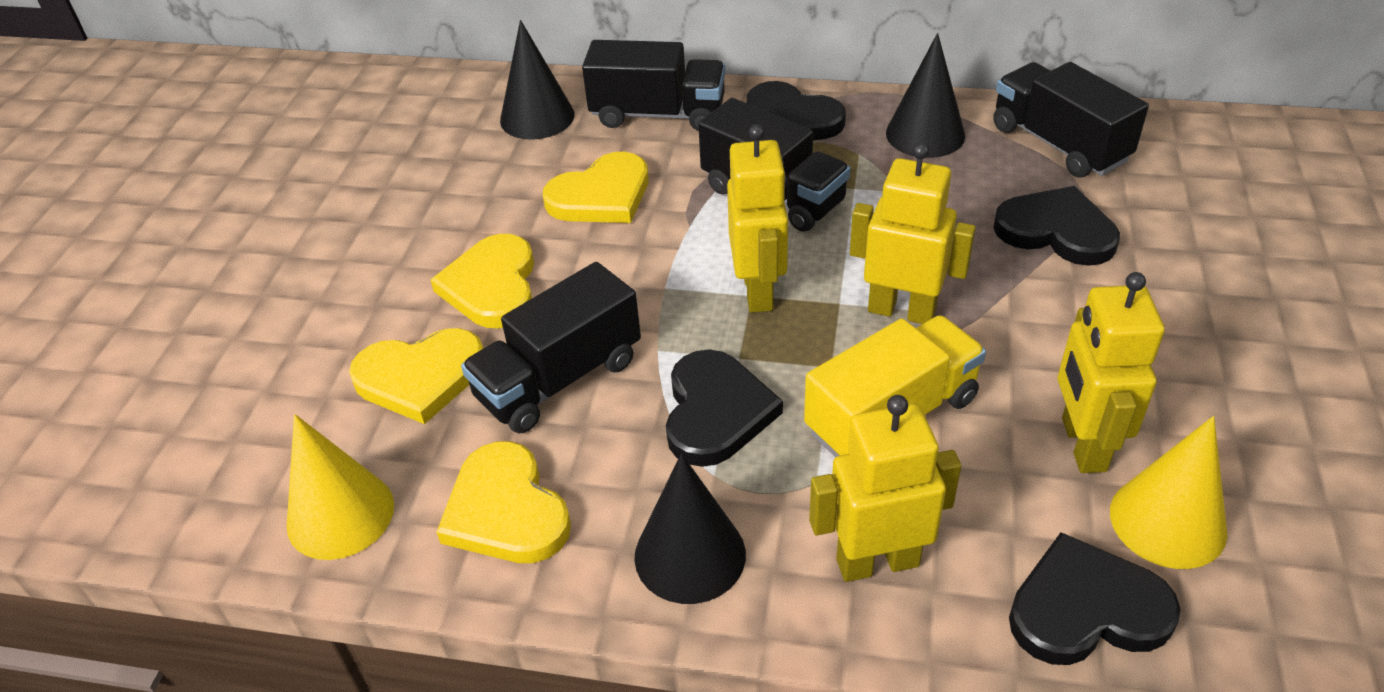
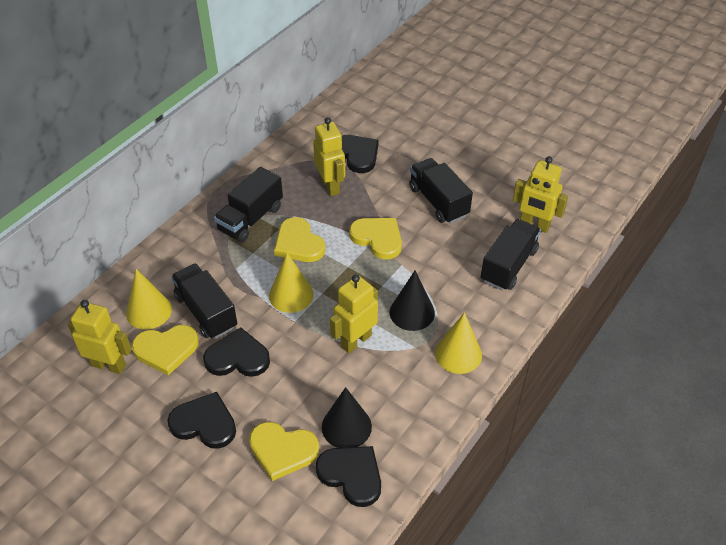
black cone: [500,20,575,140] [634,453,746,604] [886,33,965,158] = 3 -> [322,387,372,448] [390,270,435,331] = 2
yellow cone: [287,414,394,560] [1110,416,1227,569] = 2 -> [126,269,172,330] [269,253,314,313] [435,313,482,374] = 3
yellow truck: [804,315,986,457] = 1 -> none = 0

